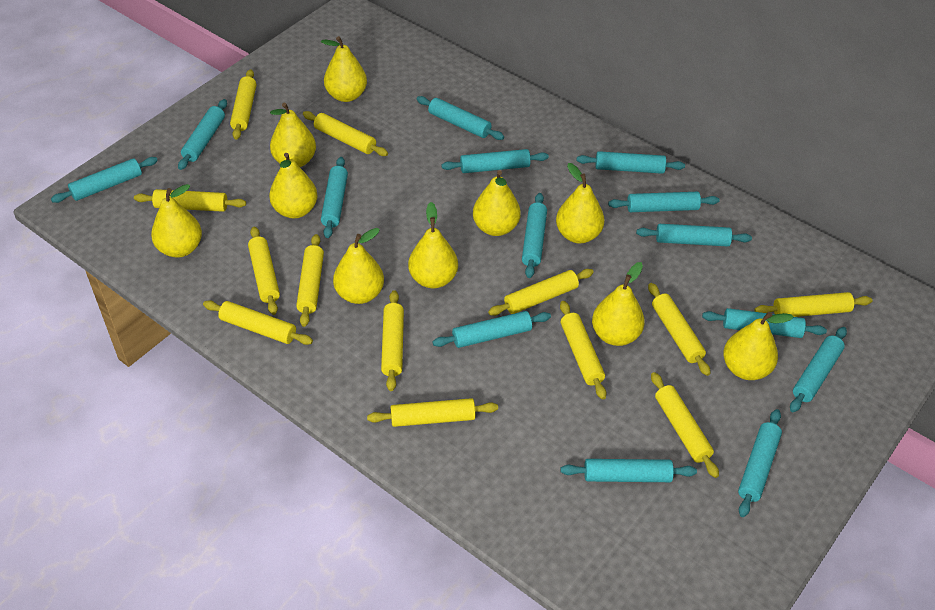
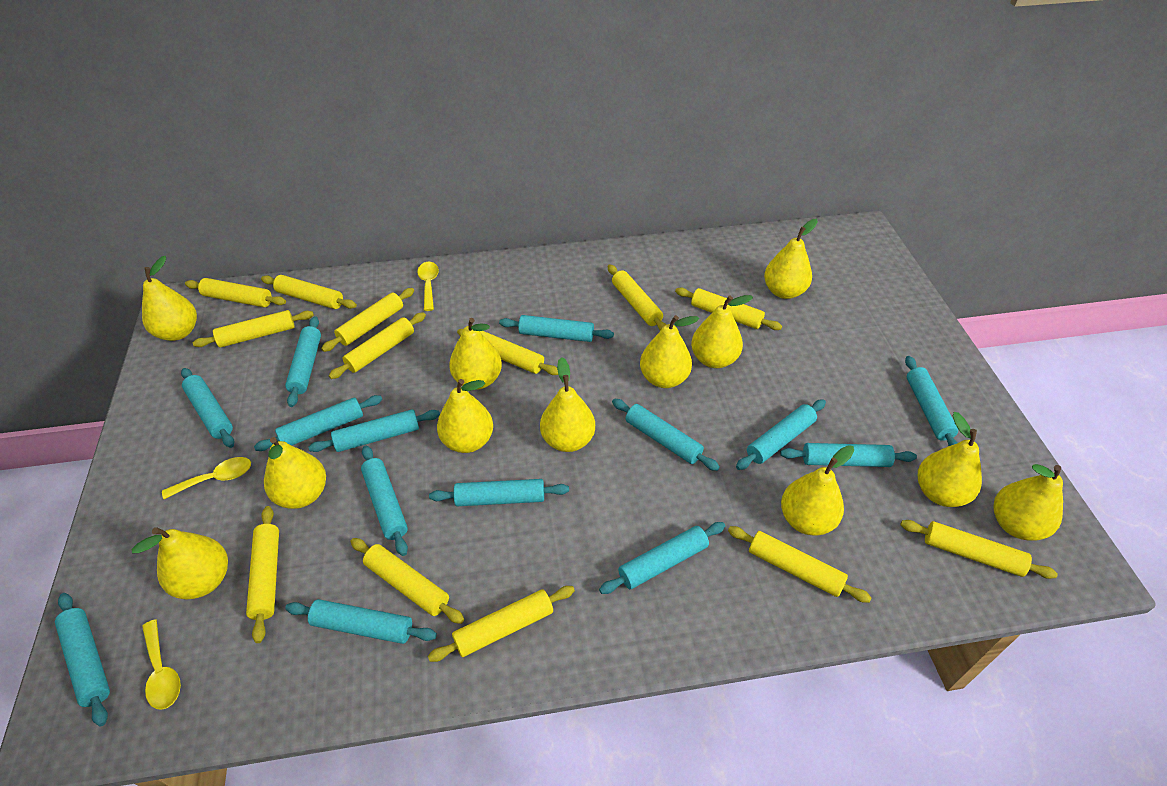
yellow pear: [151,184,202,258] [269,153,317,218] [270,103,316,167] [321,36,367,102] [333,228,384,304] [408,202,458,288] [473,170,521,236] [556,163,604,243] [592,262,645,346] [723,312,793,380] = 10 -> [132,527,228,599] [142,256,197,341] [264,437,326,509] [437,379,493,453] [449,318,502,390] [540,357,595,452] [640,315,699,388] [691,295,753,368] [764,219,818,299] [781,445,854,535] [918,412,982,507] [993,464,1063,541] = 12
yellow spoon: none = 0 -> [142,619,181,710] [162,457,251,499] [417,262,439,311] = 3

